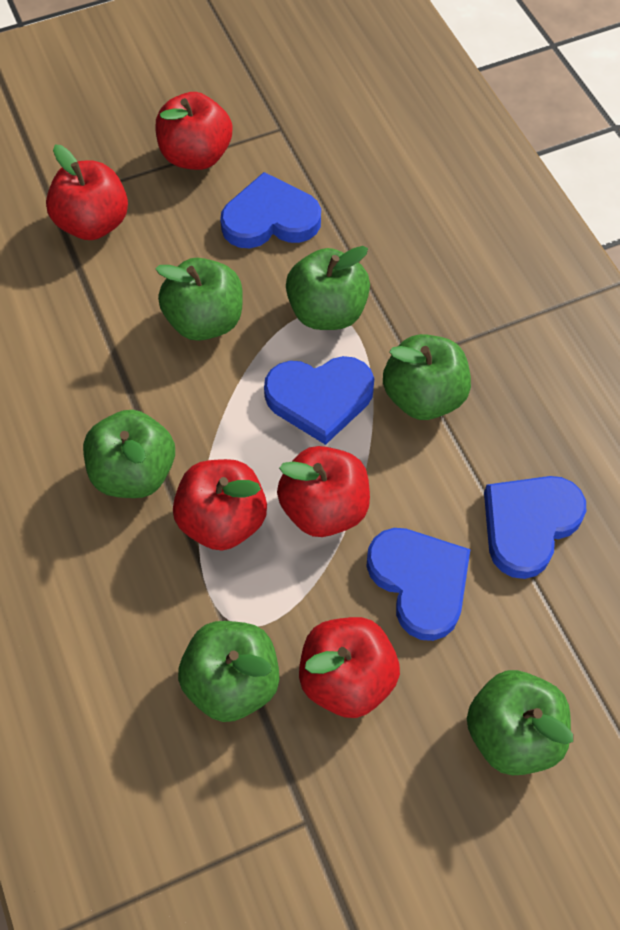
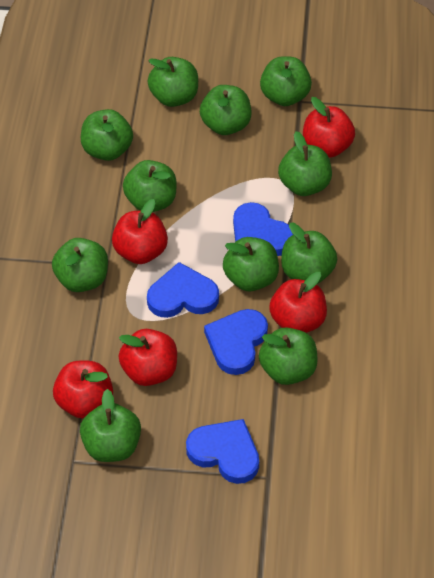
green apple: [83,410,175,498] [156,258,243,341] [178,621,279,722] [286,246,370,330] [383,334,471,420] [467,670,573,775] = 6 -> [52,238,108,292] [80,389,141,462] [81,109,133,161] [123,160,176,212] [148,57,198,107] [200,85,251,135] [223,237,279,291] [259,327,318,385] [260,56,312,106] [278,131,332,196] [281,223,337,284] = 11

